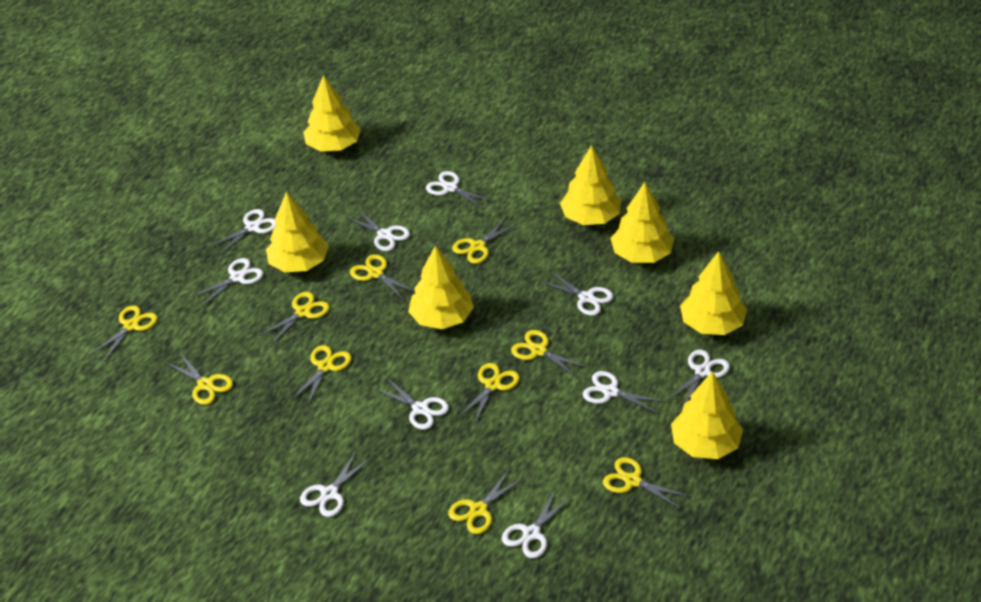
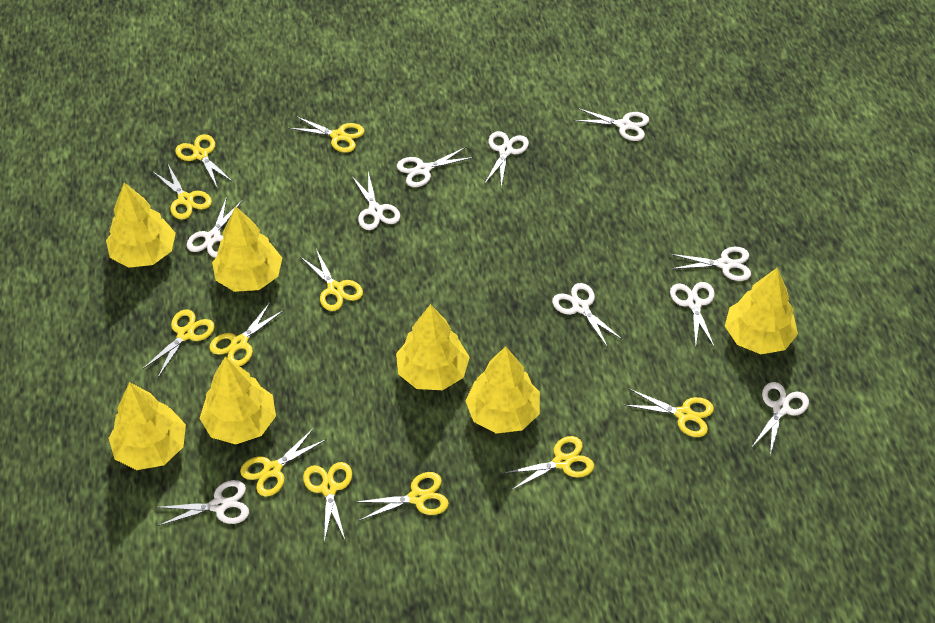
yellow scissors: [90,305,158,361] [166,353,233,405] [259,292,330,345] [292,345,352,405] [350,254,415,300] [448,470,524,534] [452,218,517,264] [459,363,520,424] [511,330,588,377] [603,457,690,509] = 10 -> [143,309,215,377] [152,164,212,220] [175,134,233,189] [209,301,284,366] [240,428,327,497] [289,116,365,153] [301,249,363,311] [303,462,352,543] [356,472,449,521] [502,436,594,490] [624,389,714,437] = 11

